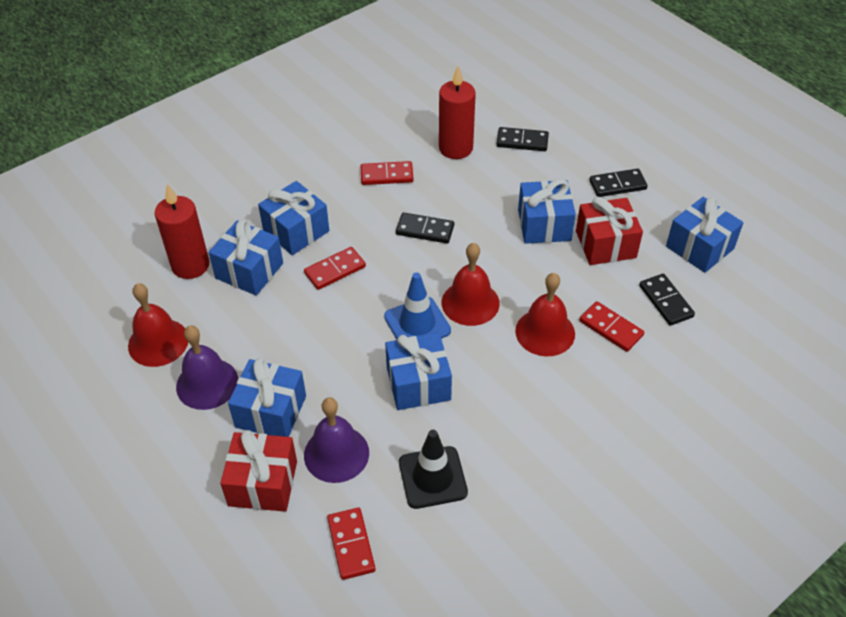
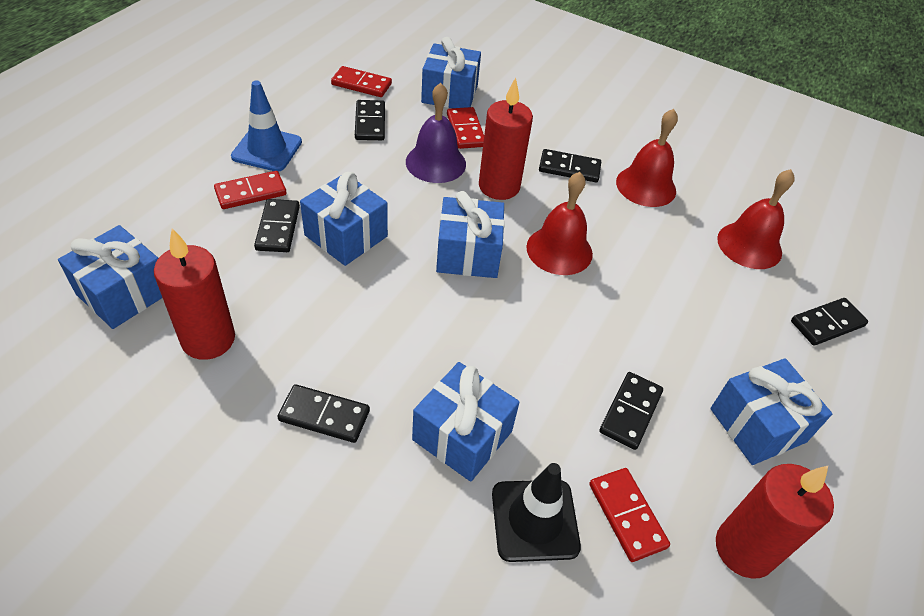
black domino: [396,212,454,244] [496,127,549,151] [589,169,647,197] [639,274,695,326] = 4 -> [254,199,300,252] [277,384,370,443] [355,100,385,140] [539,149,601,182] [599,372,663,450] [791,298,868,346] = 6
purple bell: [176,326,238,410] [304,397,369,483] = 2 -> [406,83,466,183] = 1
red candle: [155,184,209,279] [439,66,476,159] = 2 -> [154,228,235,360] [479,77,533,200] [716,464,834,579] = 3
red gift: [220,430,297,512] [576,197,643,265] = 2 -> none = 0

